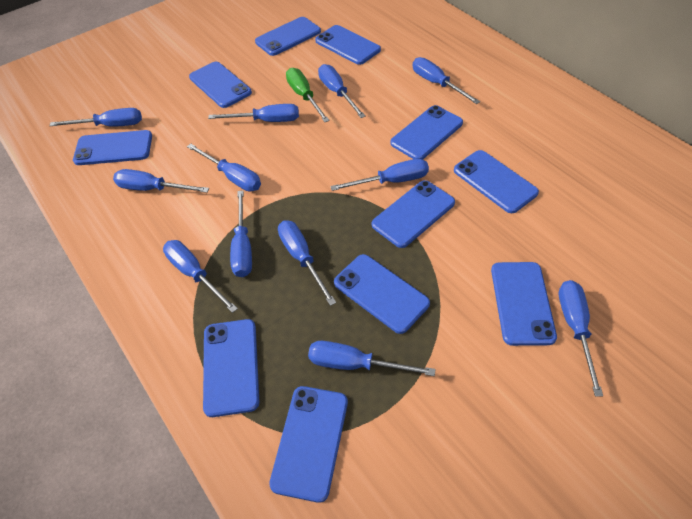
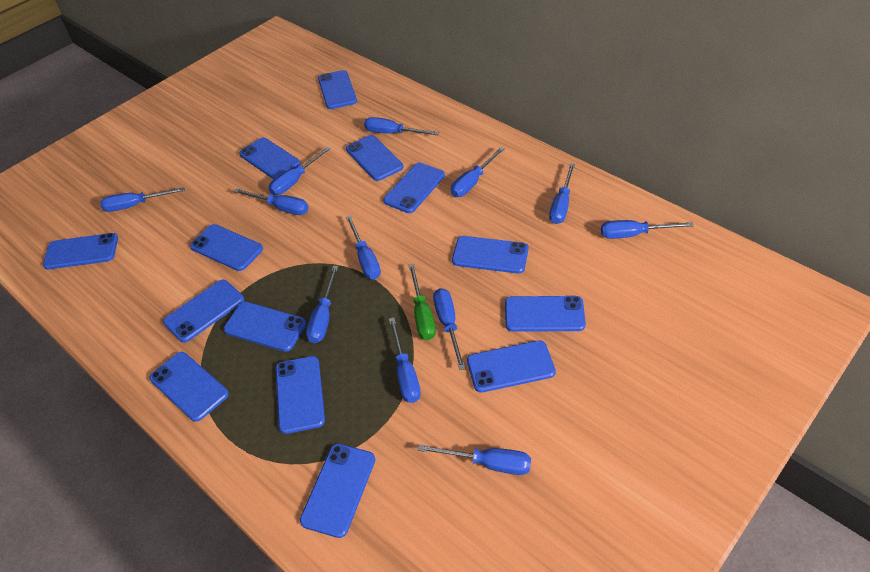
blue phone: [73,130,152,165] [189,62,252,108] [203,319,259,417] [255,17,321,56] [269,386,348,503] [315,25,381,65] [334,254,430,334] [372,180,455,248] [390,105,463,160] [454,150,539,213] [491,262,557,346] = 11 -> [43,233,118,270] [149,352,229,422] [163,280,244,343] [190,224,263,271] [223,302,306,352] [239,138,301,179] [276,356,325,434] [300,444,375,538] [318,70,357,109] [346,135,403,181] [383,163,445,213] [452,236,529,274] [467,340,556,393] [505,296,586,332] = 14

